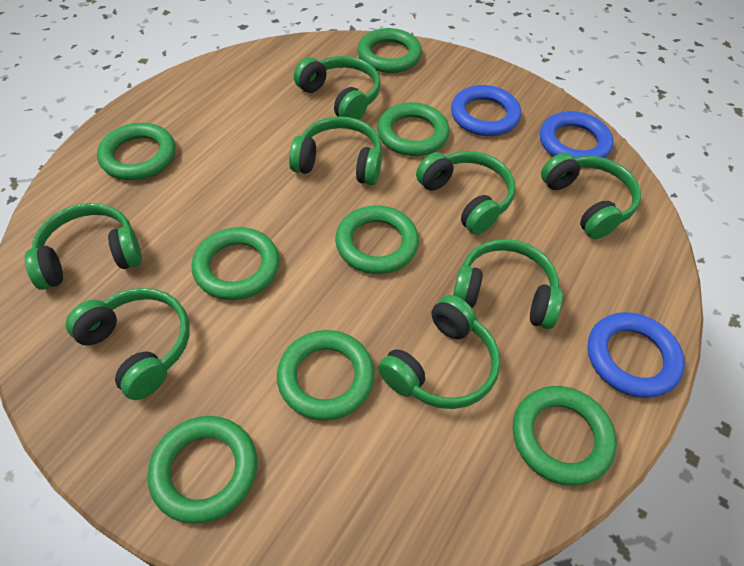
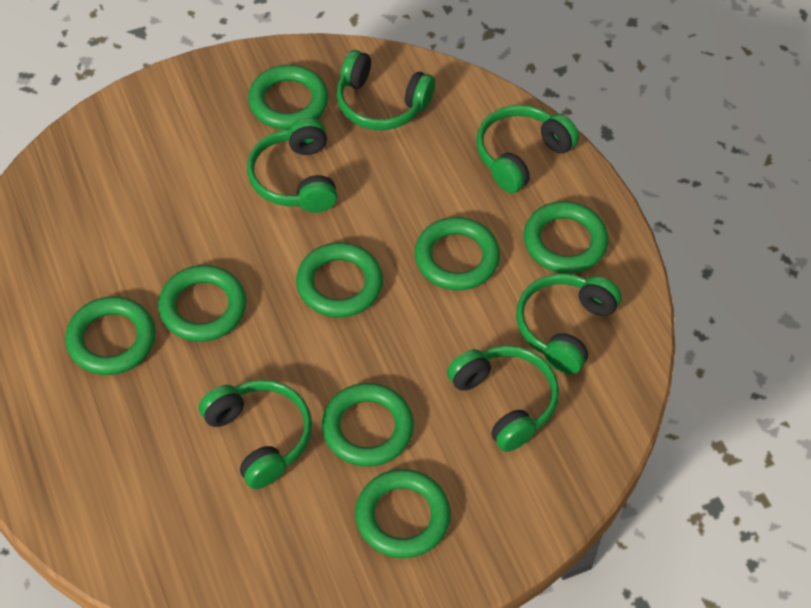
blue ring: [451,85,521,136] [540,111,614,158] [588,312,685,398] = 3 -> none = 0
green headphones: [25,203,142,290] [66,288,190,400] [289,116,382,185] [294,56,381,120] [378,295,500,409] [416,151,516,235] [453,239,563,329] [541,153,641,239] = 8 -> [199,380,312,489] [247,118,337,213] [336,50,435,130] [447,346,559,452] [476,105,579,193] [516,273,622,374] = 6

